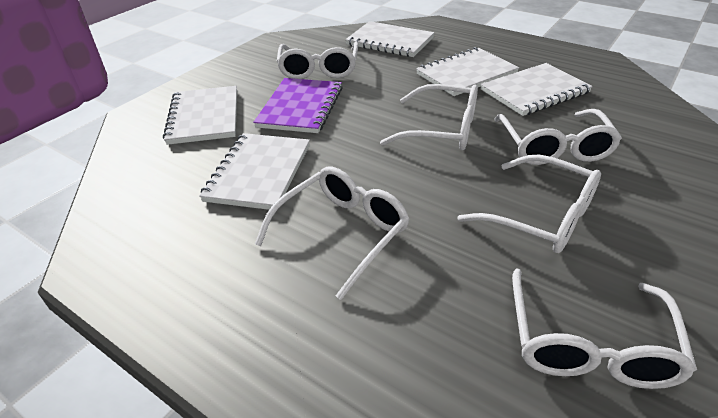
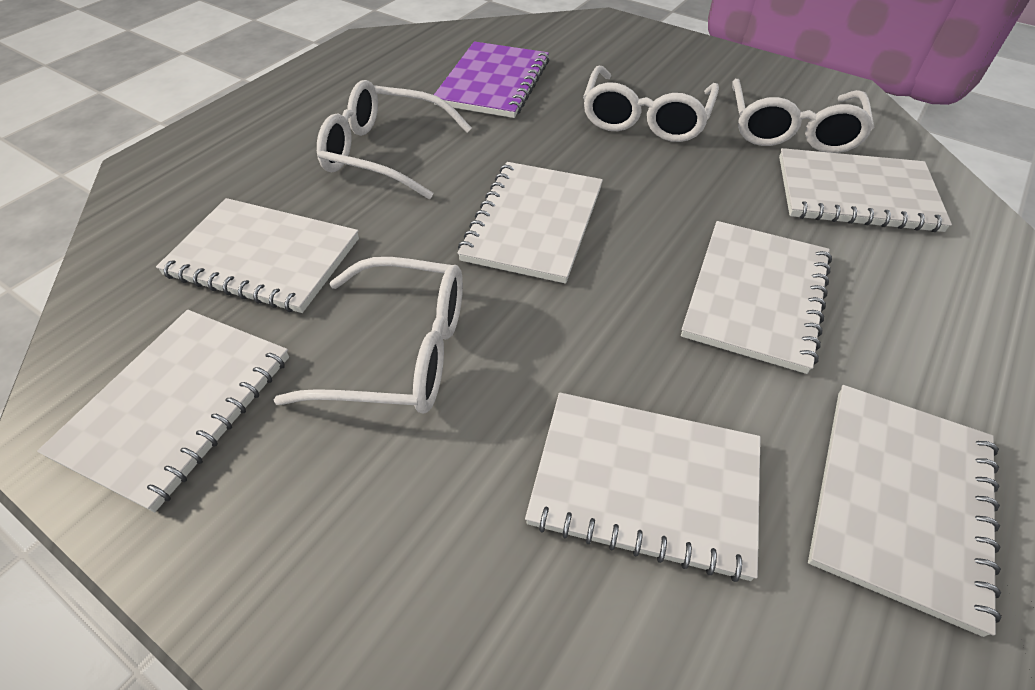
white glasses: [255,167,409,300] [276,42,359,79] [380,84,478,150] [457,155,601,253] [494,109,622,165] [512,268,697,389] = 6 -> [273,257,463,414] [317,80,472,199] [583,66,719,142] [732,79,874,153] = 4
white notebook: [163,86,237,145] [199,133,310,210] [345,21,435,57] [416,47,519,96] [480,63,593,116] = 5 -> [37,310,289,512] [156,198,359,313] [457,162,603,284] [525,392,760,582] [681,221,832,374] [779,148,952,232] [808,385,1001,637] = 7

